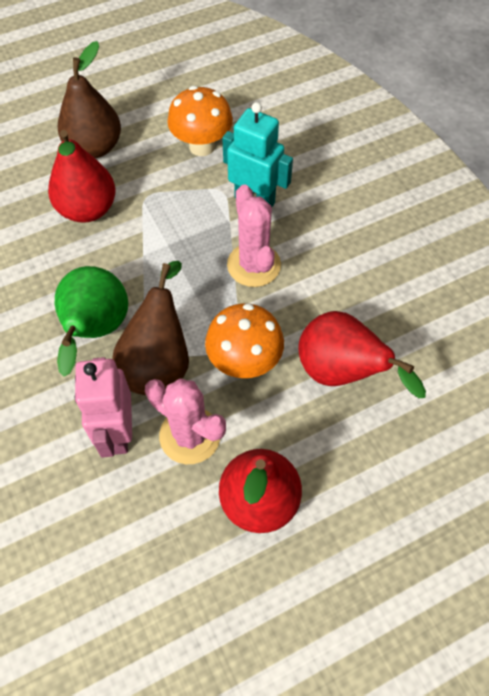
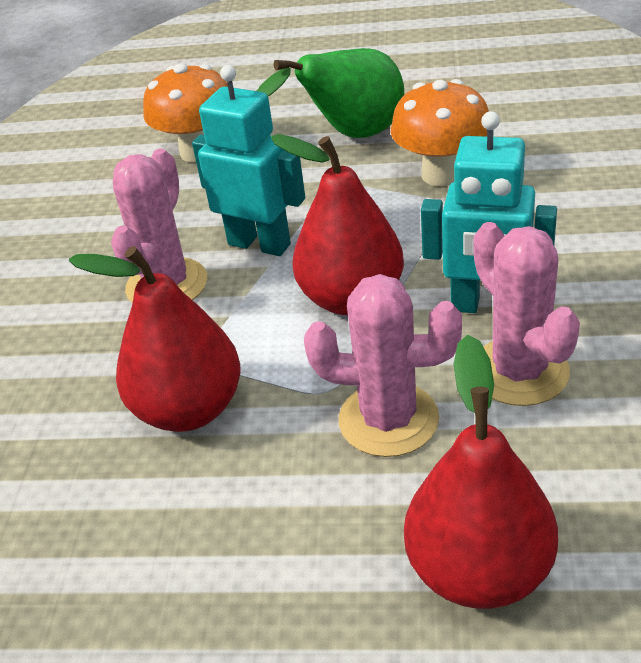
brown pear: [58,41,121,158] [112,261,189,395] = 2 -> none = 0
pink cactus: [145,378,226,464] [227,184,281,287] = 2 -> [111,149,207,303] [304,274,462,457] [473,222,580,406] = 3
pink robot: [75,357,132,458] = 1 -> none = 0
turquoise robot: [222,102,293,207] = 1 -> [192,65,305,256] [421,111,557,313] = 2

